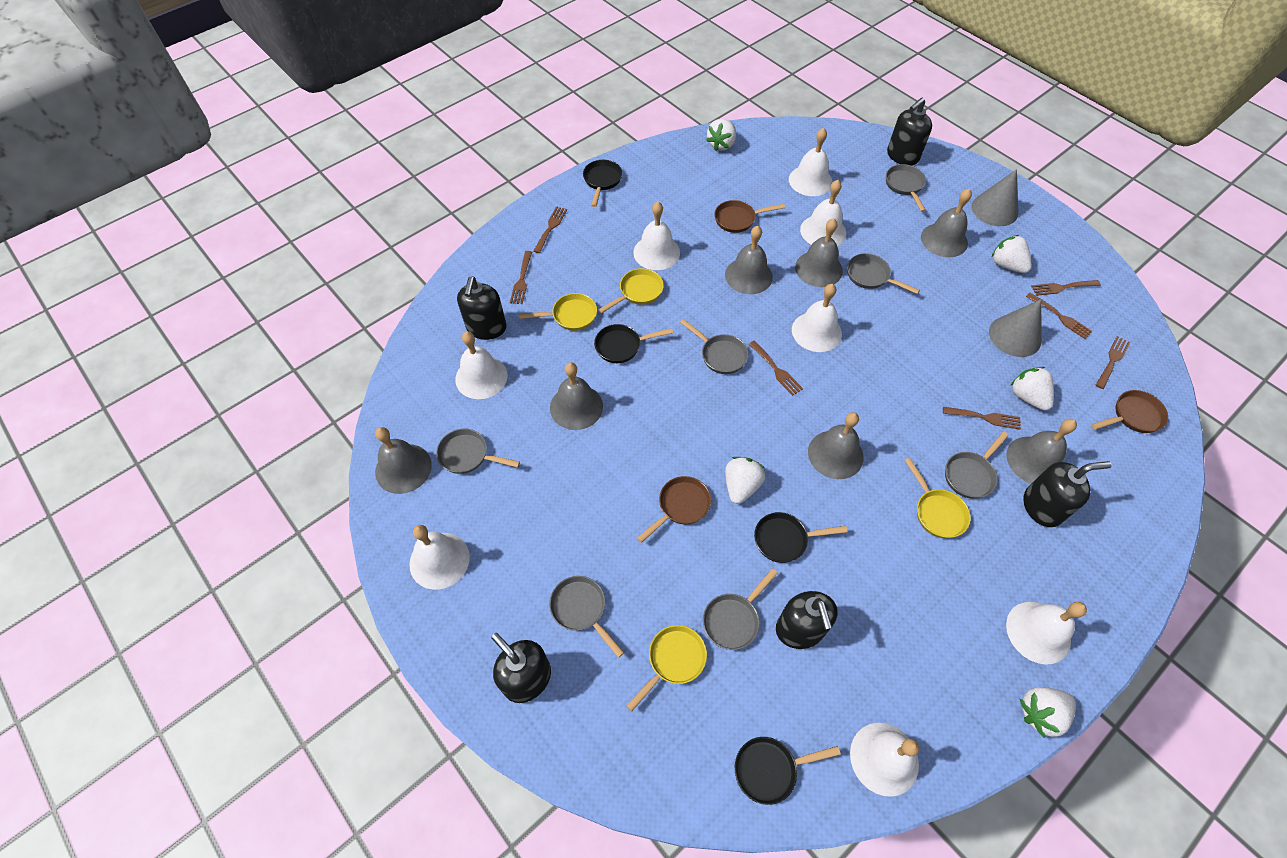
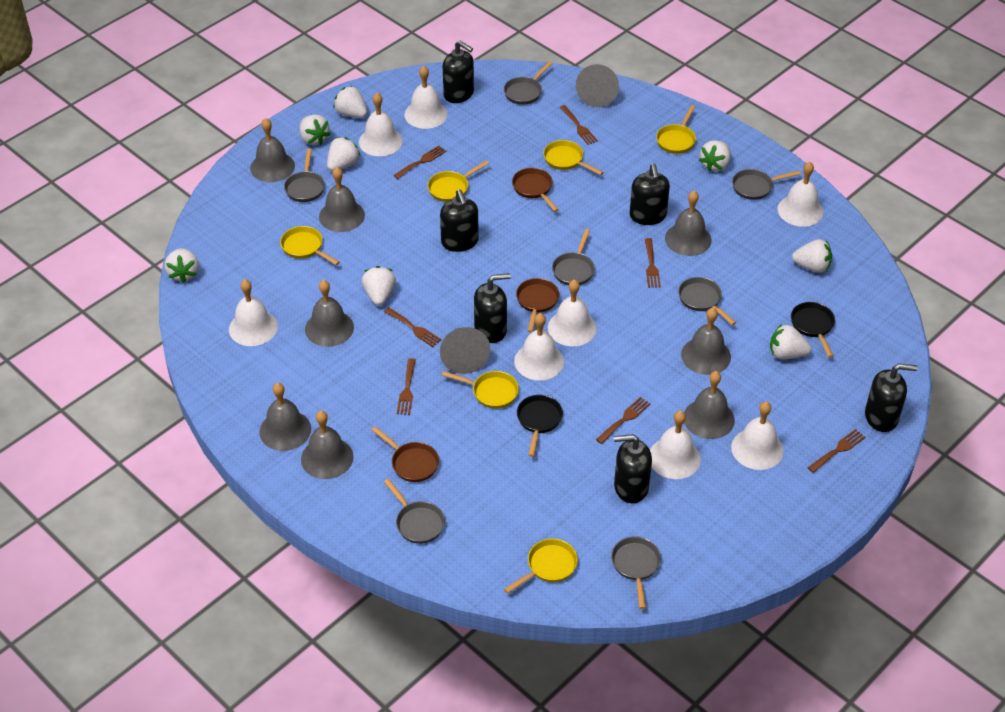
black pan: [583,160,622,207] [594,324,673,363] [735,737,841,805] [754,512,847,563] = 4 -> [517,395,563,457] [791,302,835,358] = 2
black soap dispenser: [457,276,507,340] [491,633,551,703] [776,591,838,649] [887,98,932,166] [1023,461,1112,527] = 5 -> [440,190,479,252] [443,41,474,103] [474,273,511,343] [614,434,652,503] [630,163,670,225] [865,364,918,432] = 6
grey bell: [375,427,432,494] [550,362,603,430] [725,226,773,294] [795,218,843,287] [808,412,863,479] [921,189,972,257] [1006,419,1077,484] = 7 -> [250,118,295,182] [259,383,311,451] [301,411,354,479] [305,280,354,347] [319,167,365,232] [665,191,712,256] [681,308,731,375] [684,371,735,439] = 8
white strawberry: [706,119,736,151] [725,457,765,504] [992,235,1032,273] [1010,367,1054,411] [1020,687,1076,738] = 5 -> [165,248,199,283] [299,115,331,145] [327,137,361,171] [333,86,367,118] [362,266,396,306] [699,140,731,172] [770,324,811,359] [792,239,832,273] = 8
yellow pan: [519,293,597,331] [598,268,664,313] [626,625,707,711] [905,458,971,538] = 4 -> [280,226,340,265] [428,160,489,202] [442,371,519,409] [504,539,578,594] [543,140,604,175] [656,105,696,154] = 6

